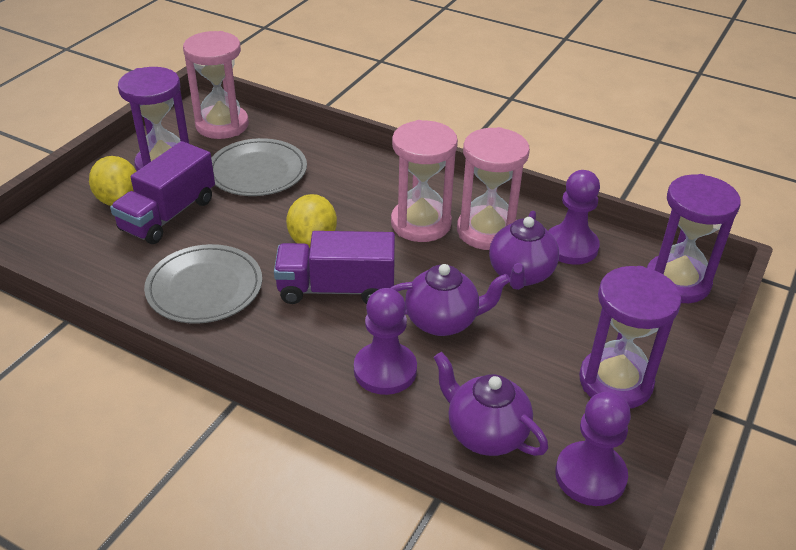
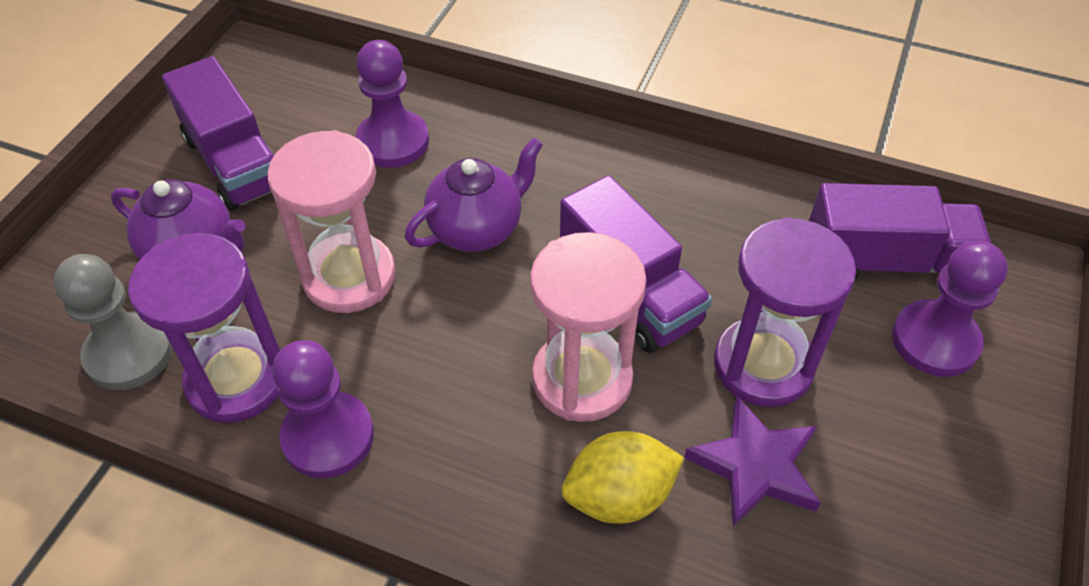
grey pawn: none = 0 -> [53,254,173,390] = 1
grey plate: [144,244,262,324] [211,138,307,196] = 2 -> none = 0
pink hourglass: [183,31,249,139] [391,120,458,242] [457,127,530,250] = 3 -> [267,130,396,313] [530,232,647,422] = 2
purple hourglass: [118,67,189,171] [579,266,681,409] [647,174,741,303] = 3 -> [128,233,281,423] [714,217,856,407] = 2
purple star: none = 0 -> [684,396,821,527] = 1
purple teapot: [390,264,510,336] [433,352,548,456] [489,211,559,290] = 3 -> [111,179,245,260] [405,138,543,252] = 2
purple truck: [110,141,215,244] [274,231,395,304] = 2 -> [162,56,274,211] [560,175,712,353] [809,183,991,280] = 3
yellow lemon: [89,156,137,206] [286,194,337,248] = 2 -> [562,431,684,524] = 1

